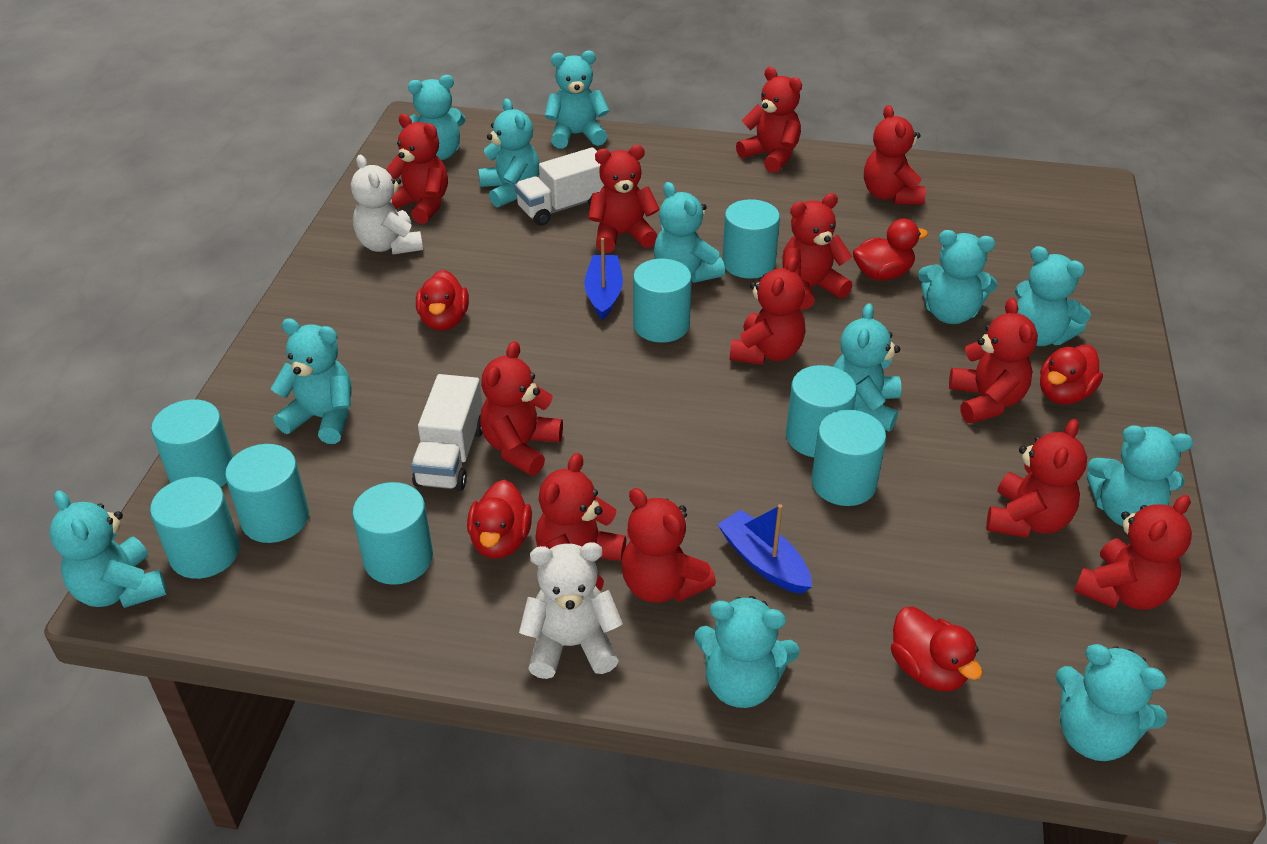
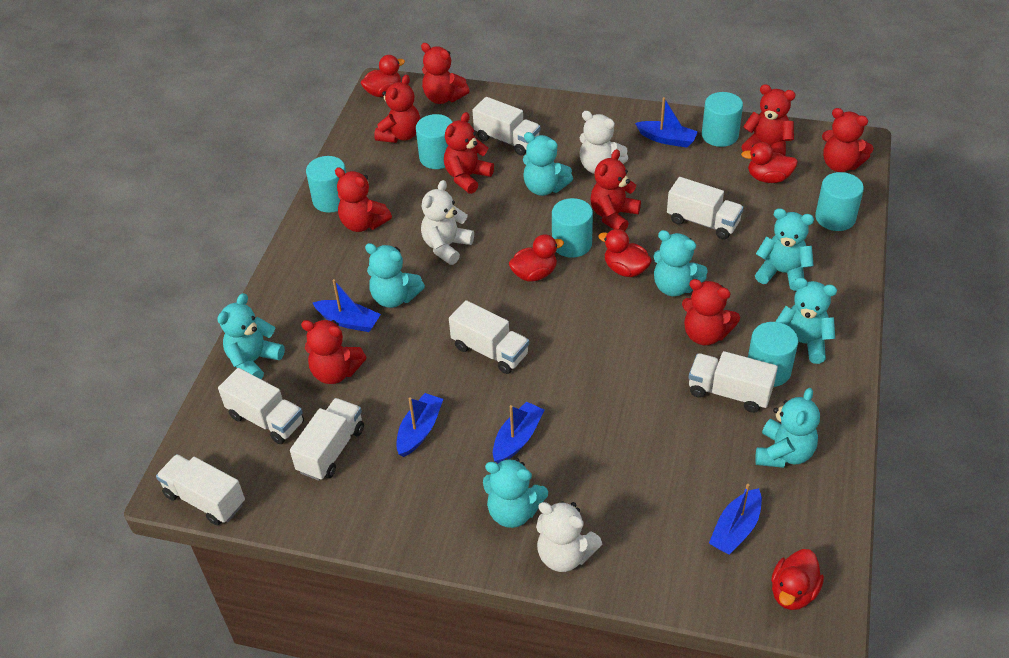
blue boat: [584,238,623,320] [717,504,812,594] = 2 -> [313,279,381,332] [396,393,443,457] [493,401,544,463] [635,97,698,148] [709,484,762,555] = 5
red teddy bear: [386,114,448,224] [480,341,563,476] [535,453,626,591] [588,145,660,253] [621,488,716,603] [730,256,806,365] [736,67,802,173] [782,193,853,310] [864,105,926,205] [949,298,1038,423] [986,419,1087,538] [1074,495,1192,610] = 12 -> [301,320,367,384] [335,167,392,232] [374,75,420,143] [421,43,470,104] [444,112,494,194] [591,149,641,231] [682,279,740,345] [742,84,796,156] [822,108,874,172] = 9
turquoise cylinder: [150,477,240,579] [151,399,233,487] [225,444,309,543] [352,482,433,585] [633,259,692,342] [722,199,780,279] [786,365,857,457] [812,410,886,506] = 8 -> [306,156,346,213] [416,114,452,169] [552,198,593,258] [702,92,743,147] [748,322,798,387] [815,172,864,231] = 6
turquoise teddy bear: [49,490,167,608] [271,318,352,444] [400,75,465,160] [478,98,539,207] [545,50,609,149] [654,182,725,283] [694,596,800,708] [833,303,901,432] [918,230,998,324] [1015,246,1091,346] [1056,644,1167,761] [1087,425,1193,526] = 12 -> [217,293,285,379] [365,243,425,308] [483,458,548,528] [523,132,573,196] [654,230,708,296] [755,208,814,291] [755,388,820,468] [775,278,837,364] = 8
white teddy bear: [351,155,423,255] [519,542,623,679] = 2 -> [421,180,474,265] [536,501,602,572] [580,111,628,174] = 3
white truck: [411,374,483,491] [515,147,604,226] = 2 -> [156,454,245,525] [218,368,304,444] [290,398,364,481] [449,300,529,374] [472,97,540,156] [667,177,744,240] [689,351,778,413] = 7

